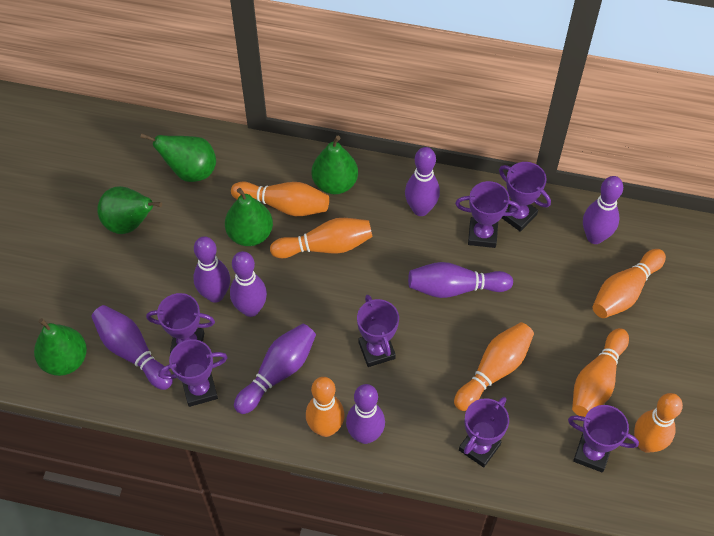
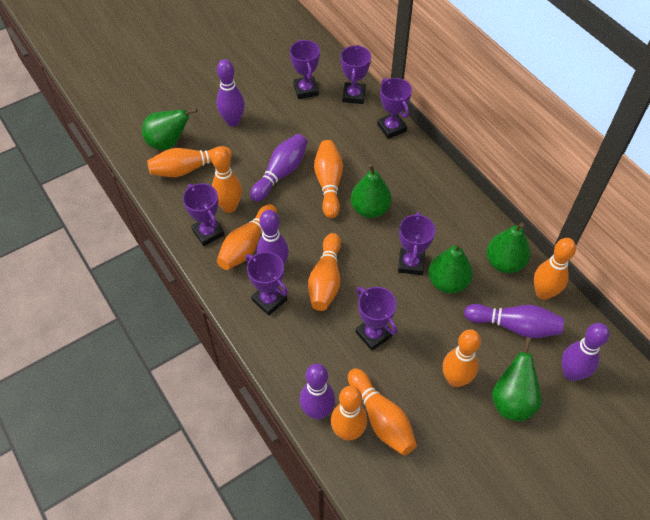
orange bowling pin: [231,182,329,216] [270,218,373,258] [306,377,345,437] [454,322,534,411] [572,328,629,417] [592,249,666,318] [634,393,683,453] = 7 -> [147,146,232,177] [212,147,242,213] [217,204,277,270] [308,233,341,311] [314,140,343,218] [331,386,367,441] [348,368,417,455] [443,329,481,387] [534,238,576,300] = 9
purple bowling pin: [91,305,173,390] [193,236,230,303] [230,251,267,317] [234,323,316,414] [346,384,385,444] [405,147,440,216] [408,262,513,298] [583,176,623,244] = 8 -> [216,59,245,127] [250,134,308,202] [257,210,289,264] [299,364,335,420] [464,304,564,338] [561,323,609,381] = 6

